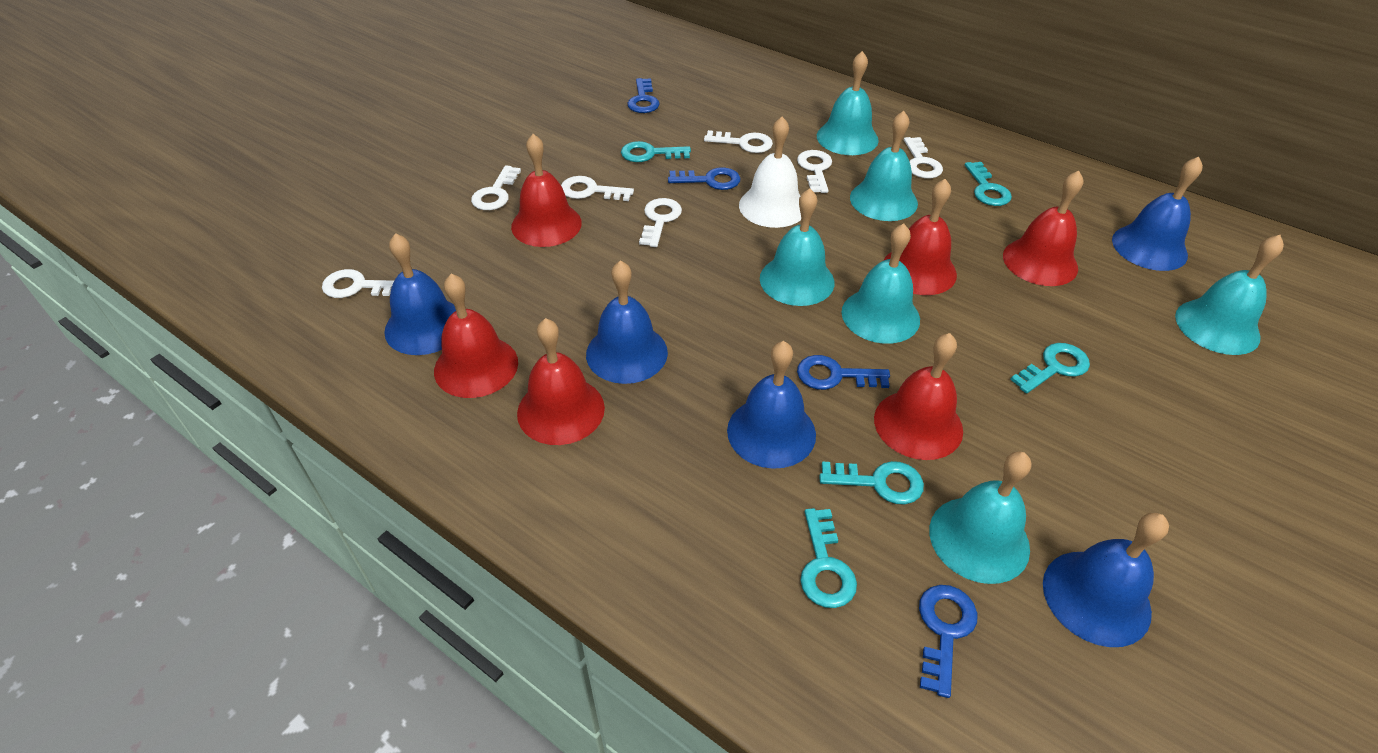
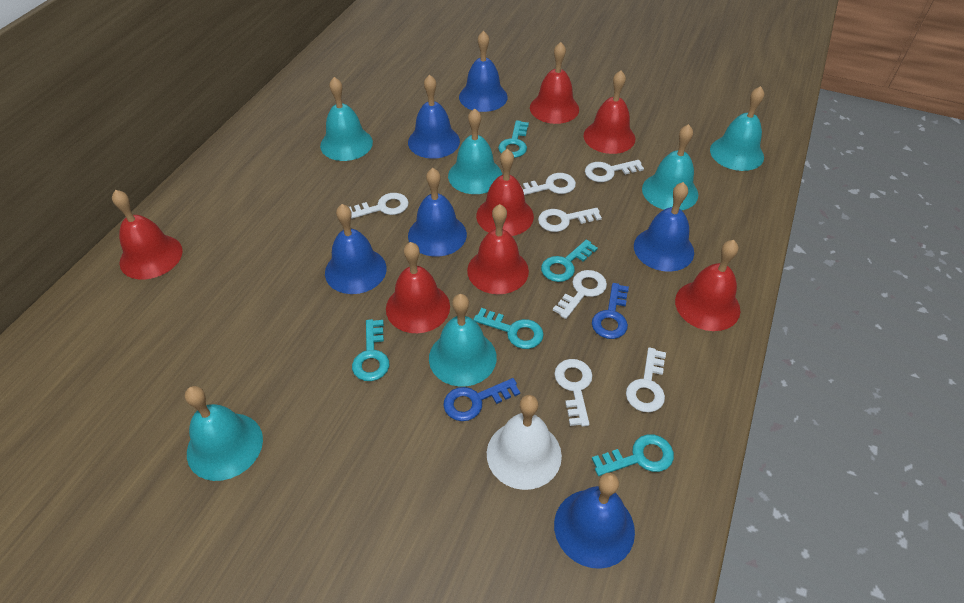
blue bell: [384,233,456,355] [586,260,668,384] [727,341,816,469] [1043,513,1169,647] [1112,157,1203,271] = 5 -> [325,204,387,294] [408,74,460,159] [408,168,467,257] [459,31,508,112] [554,473,635,569] [634,182,694,272] = 6
blue key: [627,78,660,113] [668,167,741,190] [797,355,890,390] [919,585,978,698] = 4 -> [443,378,520,421] [592,283,629,339] = 2
red bell: [434,274,518,398] [511,134,582,247] [517,318,605,445] [874,333,963,460] [883,179,957,295] [1003,171,1084,286] = 6 -> [112,190,183,279] [386,242,450,333] [467,204,529,294] [476,149,534,236] [530,42,579,124] [584,70,635,154] [675,240,740,331] = 7

